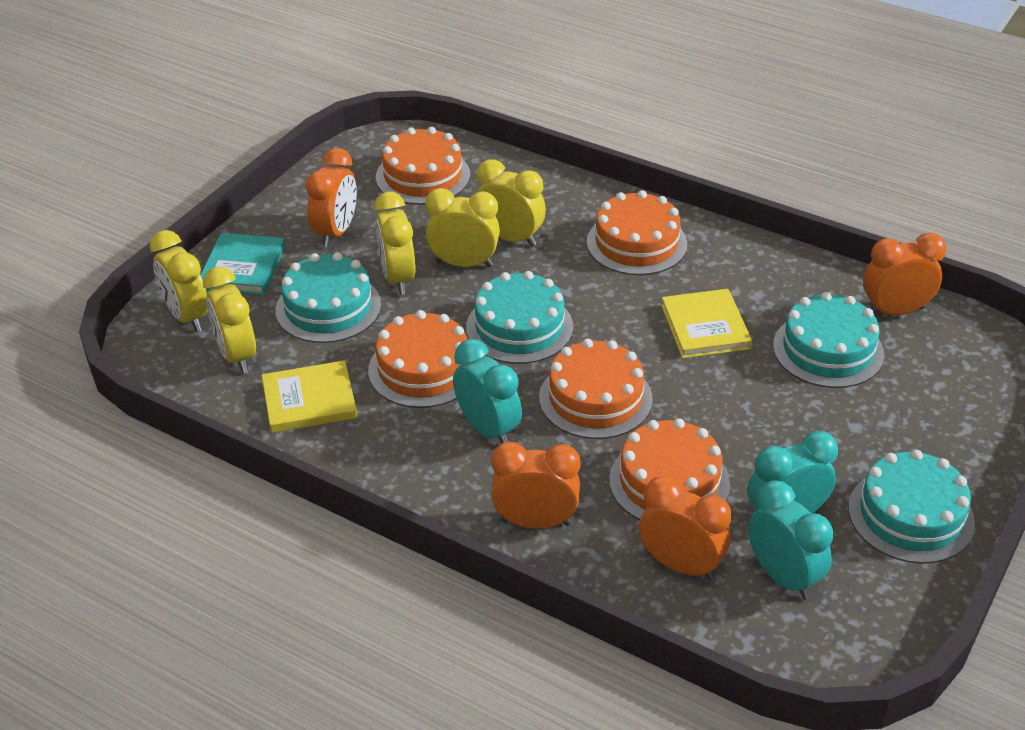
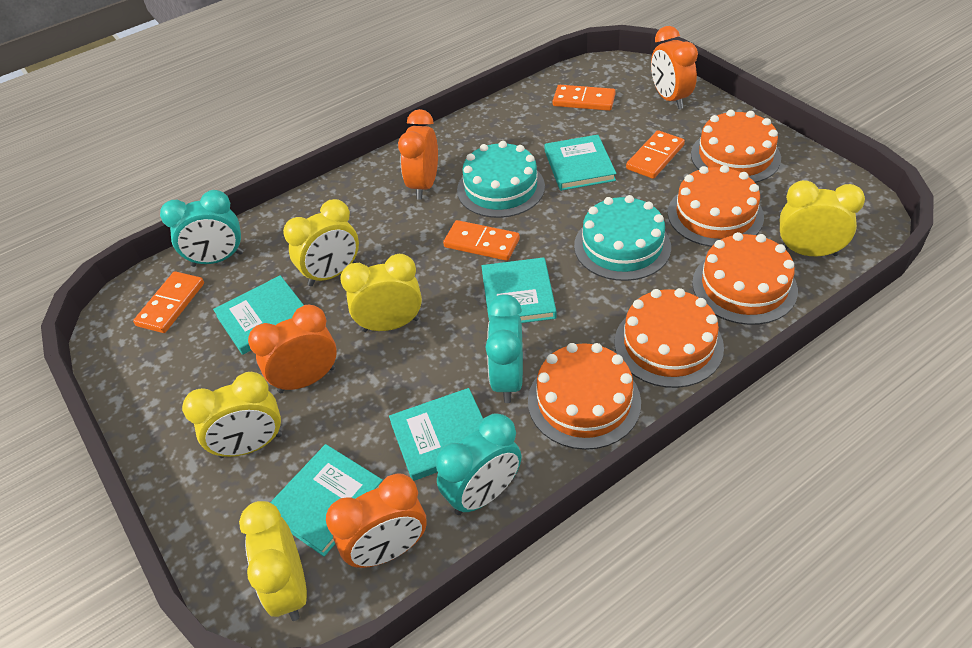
orange domino: none = 0 -> [133,271,204,333] [443,220,520,261] [553,85,616,111] [626,130,685,179] = 4
turquoise book: [201,233,285,295] = 1 -> [213,275,304,355] [270,444,383,557] [389,388,483,481] [482,257,557,323] [545,135,616,191] = 5
turquoise cake: [275,252,381,343] [466,271,573,364] [773,292,884,388] [849,450,975,564] = 4 -> [457,141,545,218] [574,195,671,281] = 2
yellow book: [262,360,357,433] [661,289,752,359] = 2 -> none = 0

